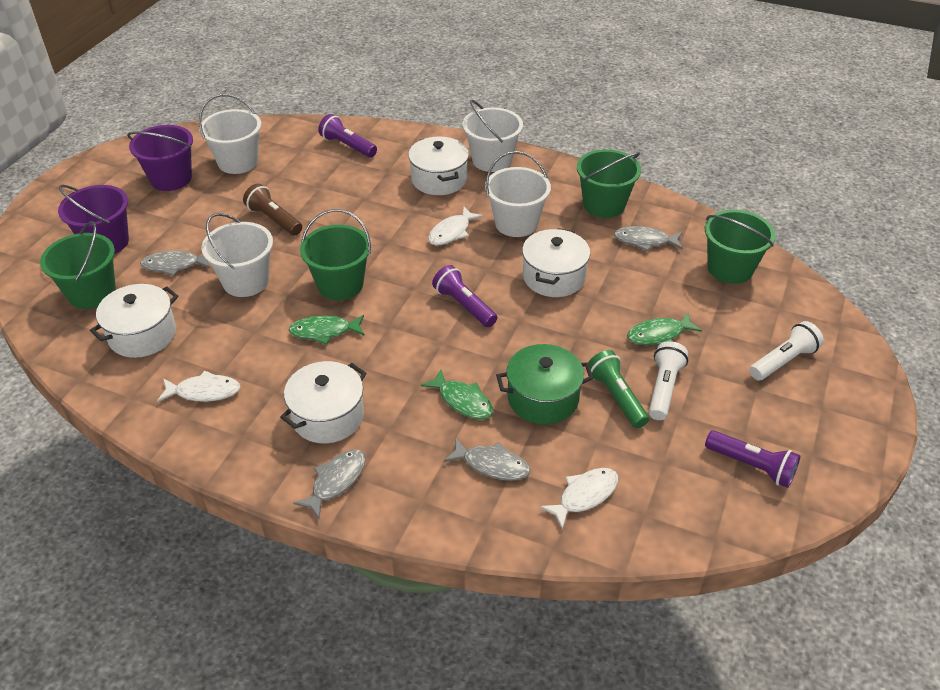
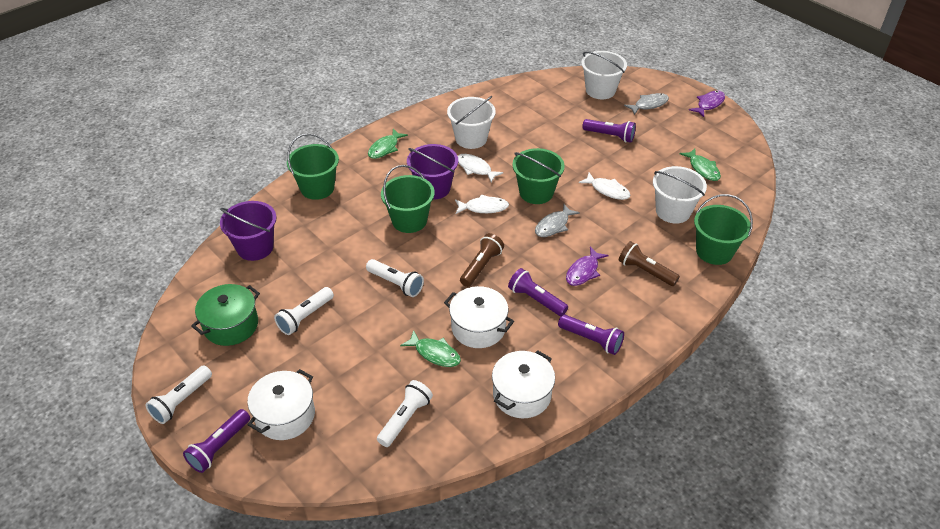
brown flashlight: [243,184,302,236] = 1 -> [460,233,504,287] [619,241,680,286] = 2
green flashlight: [588,350,649,428] = 1 -> none = 0
grey fish: [140,251,211,276] [293,449,366,519] [444,437,530,481] [614,226,683,251] = 4 -> [535,204,580,237] [624,93,669,115] = 2
purple fish: none = 0 -> [566,247,609,286] [689,91,725,117] = 2
purple flashlight: [318,114,377,158] [432,265,497,327] [705,430,800,488] = 3 -> [183,409,250,473] [508,268,568,316] [558,314,624,355] [582,119,636,143] = 4
white bucket: [199,94,261,174] [202,213,273,297] [463,100,523,172] [485,151,551,237] = 4 -> [447,96,496,149] [581,51,627,99] [653,166,707,224] = 3
white flashlight: [649,341,688,420] [749,321,824,381] = 2 -> [145,365,212,424] [274,287,334,335] [366,259,424,297] [377,380,433,447] = 4
white pot: [90,284,178,358] [280,361,367,444] [408,137,469,195] [522,228,590,297] = 4 -> [247,369,315,440] [444,286,514,348] [492,350,555,418] = 3

